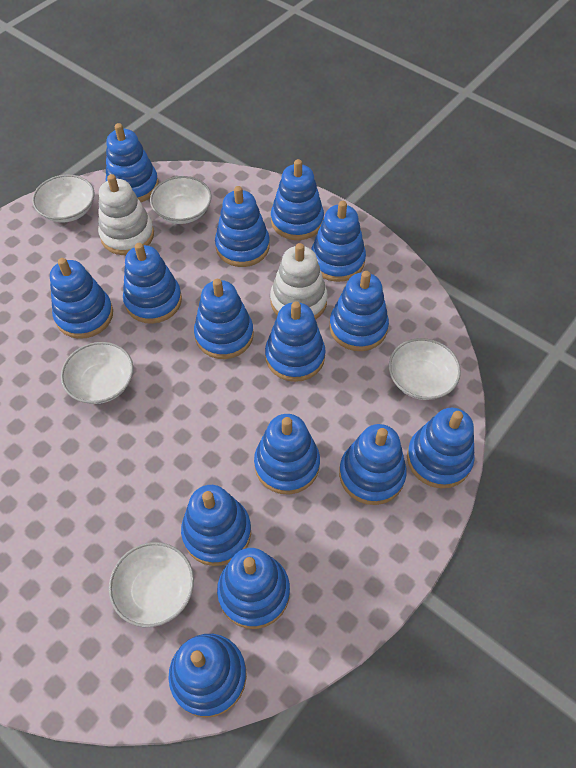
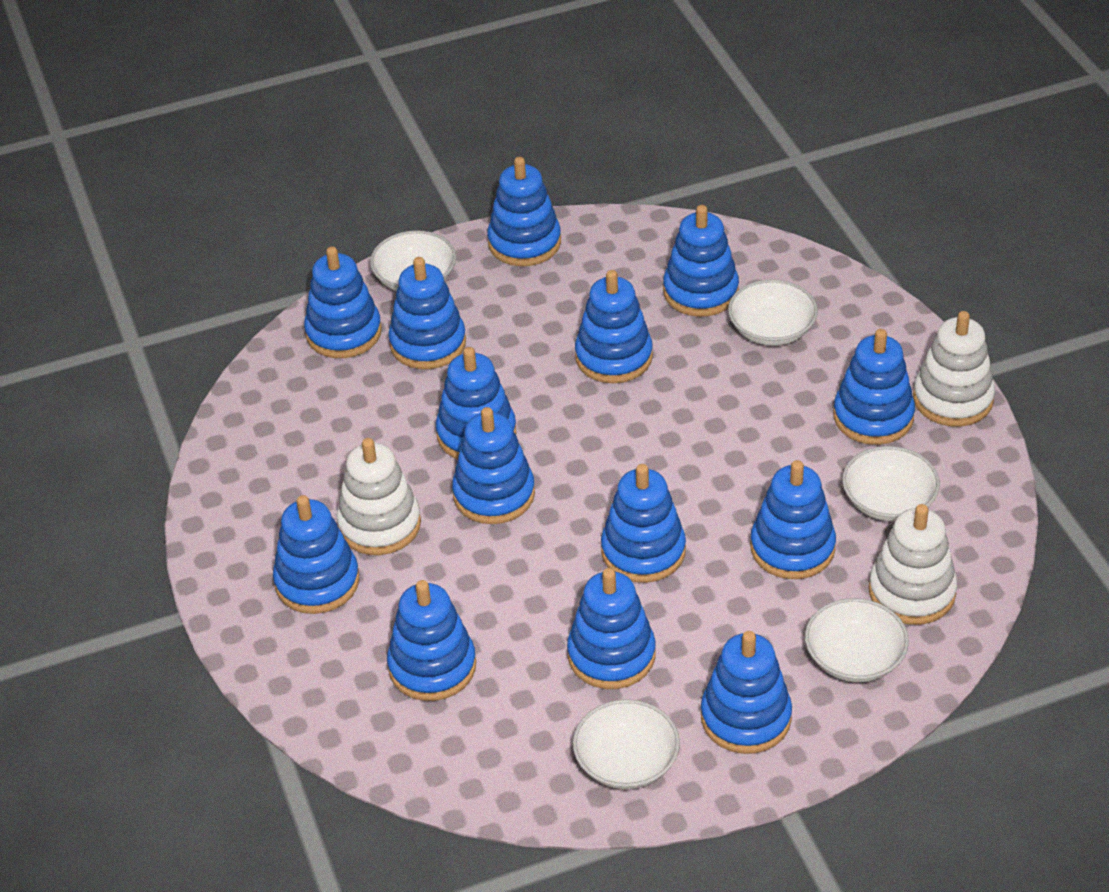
blue stacking toy: [50,258,113,339] [106,123,159,202] [123,243,182,324] [168,634,247,718] [181,485,251,566] [194,279,254,359] [215,186,270,267] [217,548,290,629] [254,414,320,495] [265,301,326,382] [271,159,324,240] [311,201,366,282] [329,271,389,351] [339,424,407,505] [407,408,475,488] = 15 -> [273,495,360,614] [304,246,382,358] [387,580,476,701] [388,257,466,369] [436,347,516,459] [452,407,535,524] [487,157,561,266] [567,568,655,689] [575,270,653,383] [601,464,686,583] [663,205,739,317] [701,631,792,754] [750,460,836,579] [833,329,915,445] = 14
white stacking toy: [98,174,154,255] [270,243,328,320] = 2 -> [337,438,421,555] [869,504,957,625] [913,311,995,427] = 3

